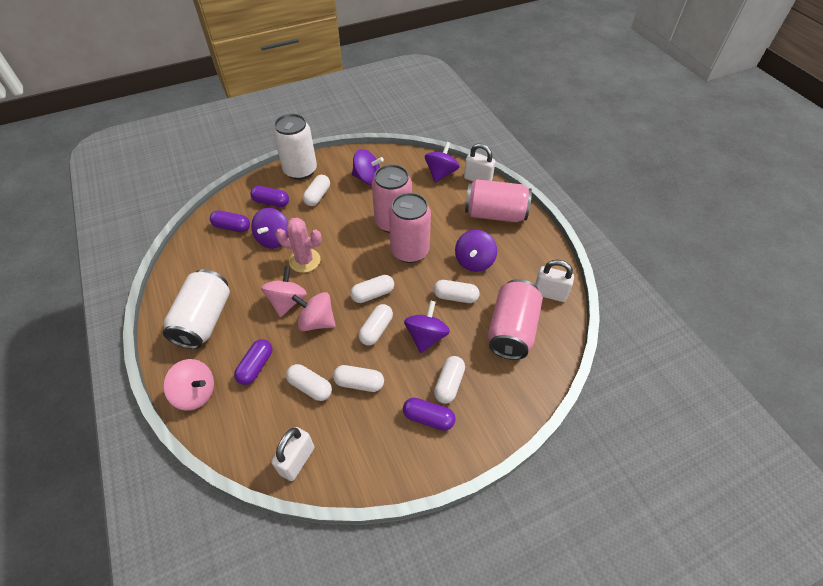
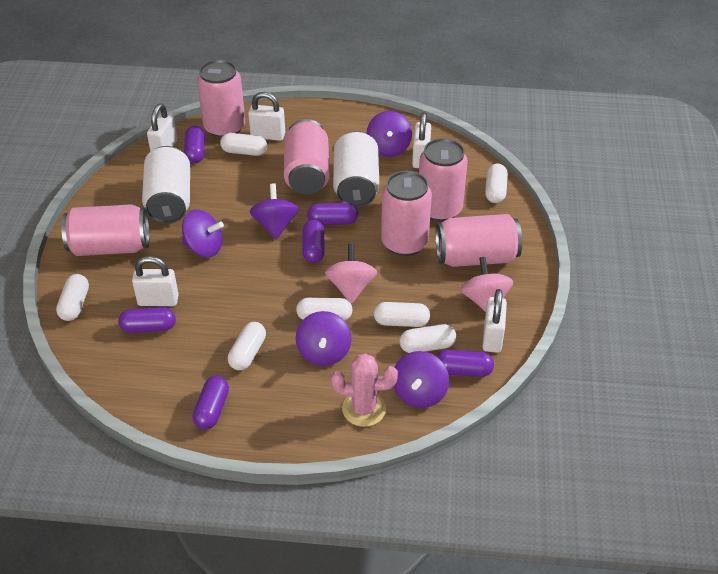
pink can: [372,164,412,233] [389,193,431,263] [465,179,532,222] [488,279,543,360] = 4 -> [61,204,149,256] [197,60,245,138] [284,119,330,194] [381,171,432,256] [419,138,468,222] [435,214,522,267] = 6
pink spinning top: [163,359,214,411] [261,266,307,317] [292,292,336,331] = 3 -> [325,244,377,304] [461,257,513,312] = 2
purple capsule: [210,210,250,232] [234,339,272,385] [250,186,289,207] [403,398,456,431] = 4 -> [118,307,176,333] [184,126,205,163] [192,376,229,430] [302,220,325,263] [307,203,358,225] [436,350,494,377] = 6
white padlock: [271,427,314,481] [464,143,496,181] [535,260,574,302] = 3 -> [132,256,179,306] [147,103,178,152] [248,92,285,141] [412,112,431,168] [482,289,507,353] = 5

